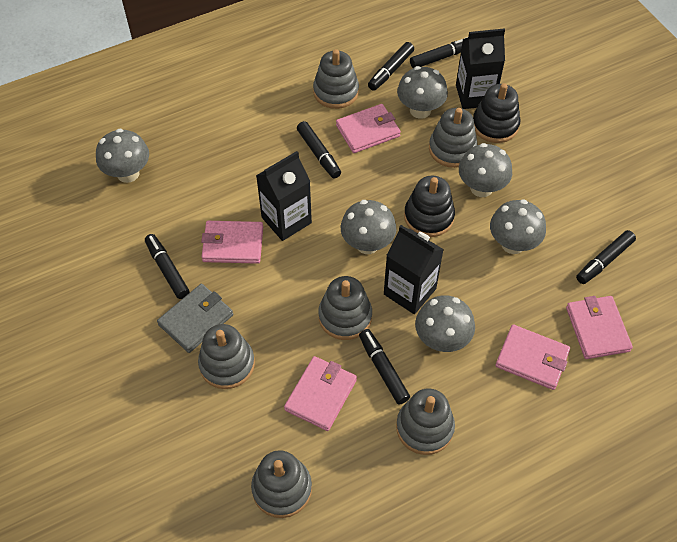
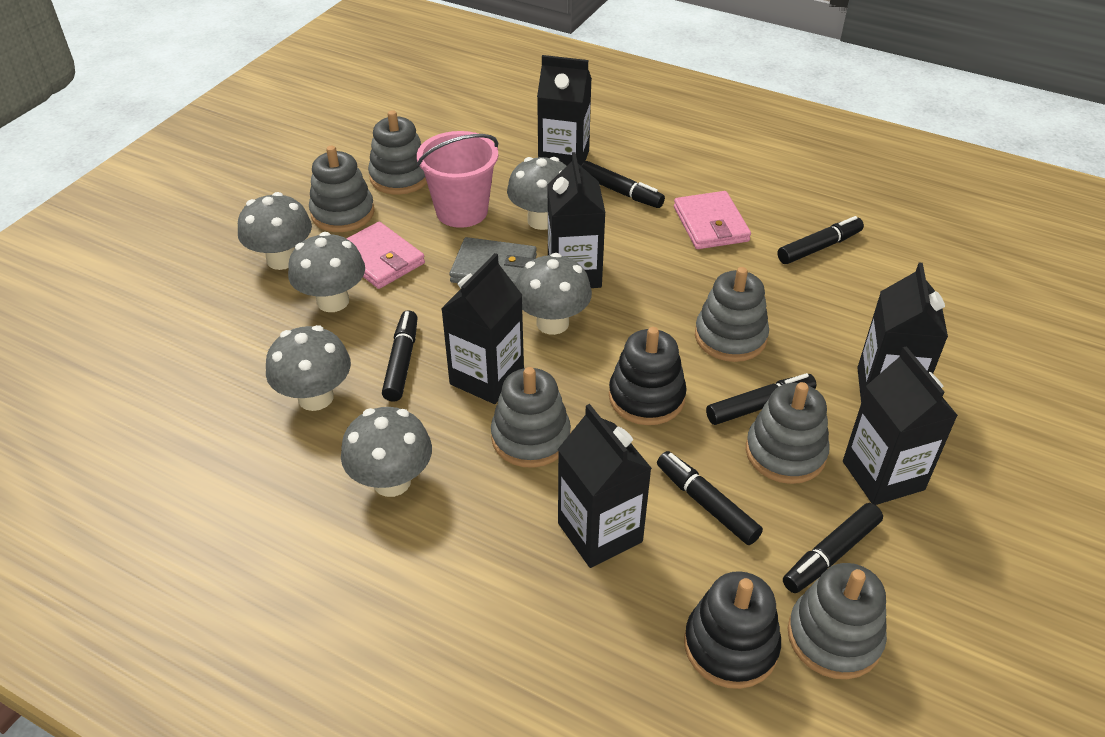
black carton: [256,151,312,241] [384,225,444,314] [456,28,505,109] = 3 -> [441,253,524,404] [537,55,592,166] [547,152,605,288] [558,404,652,568] [843,346,958,505] [857,263,948,402] = 6
pink bucket: none = 0 -> [417,131,498,228] = 1
pink wallet: [201,221,263,264] [284,356,357,431] [336,104,401,153] [495,325,570,390] [566,296,633,359] = 5 -> [346,222,425,289] [674,191,751,249] = 2

